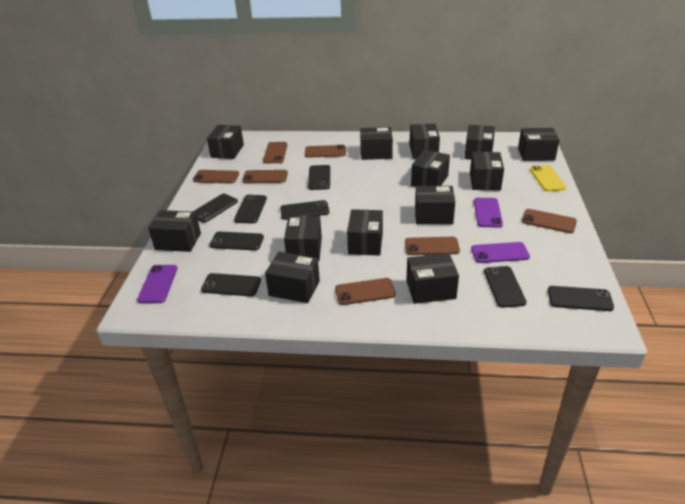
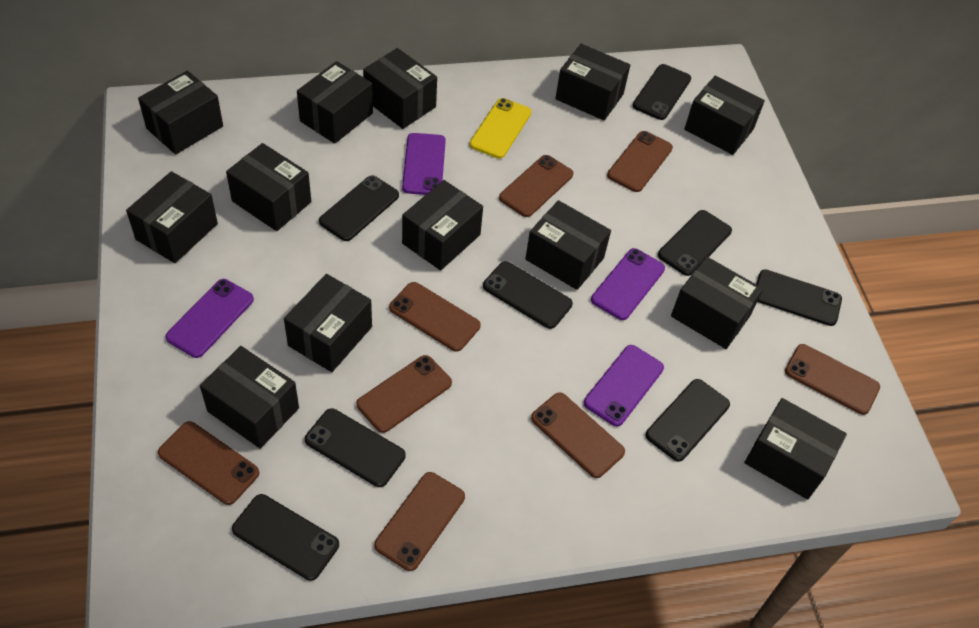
brown phone: [193,170,239,184] [242,170,288,183] [263,142,287,163] [305,145,346,158] [335,278,396,305] [405,237,460,255] [521,209,577,233] = 7 -> [158,421,259,505] [356,355,452,433] [374,472,465,571] [389,282,481,352] [499,155,573,217] [531,392,625,478] [607,131,673,192] [785,344,880,415] = 8
purple phone: [137,265,177,304] [471,242,530,263] [474,198,503,227] = 3 -> [166,279,254,358] [402,133,446,195] [584,345,664,426] [591,248,665,320] = 4

